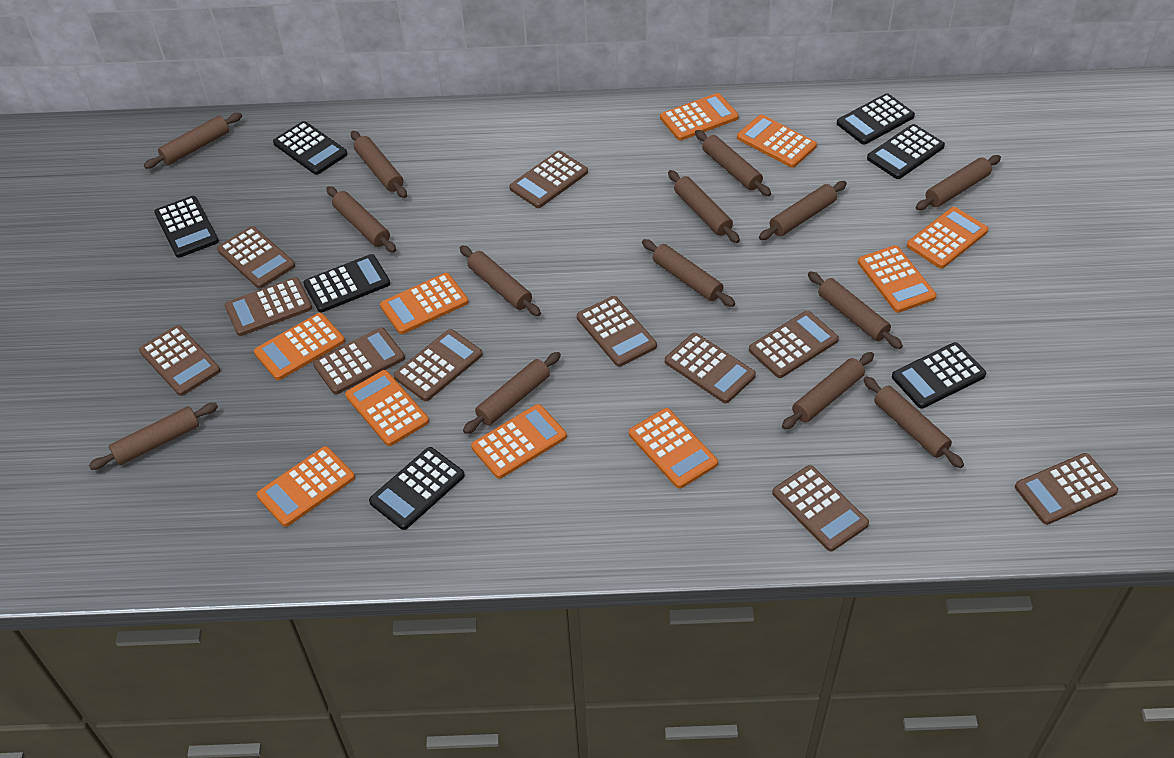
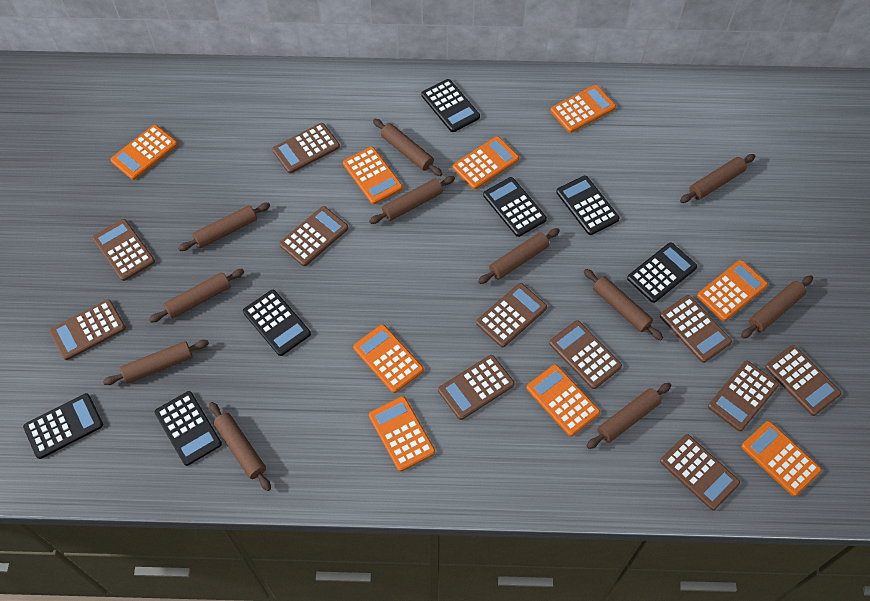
brown rolling pin: [89,403,218,470] [144,113,242,169] [326,186,396,253] [351,131,407,198] [460,245,541,316] [463,352,561,434] [642,239,735,307] [668,170,740,243] [695,130,771,196] [759,181,847,240] [782,352,874,429] [808,271,903,349] [863,377,964,468] [916,155,1001,210] = 14 -> [103,340,209,385] [149,269,244,323] [178,203,270,251] [209,402,271,491] [369,176,455,224] [373,119,442,176] [478,228,560,284] [584,269,663,340] [587,383,671,449] [680,154,755,203] [741,275,813,339] = 11
orange calculator: [254,313,345,380] [256,446,355,527] [345,370,429,446] [380,273,468,334] [471,404,567,479] [629,408,718,489] [660,93,739,141] [737,115,817,168] [858,245,937,313] [907,207,988,269] = 10 -> [110,125,178,180] [343,147,403,204] [353,324,424,393] [369,396,435,472] [453,136,519,190] [526,364,600,436] [550,85,616,133] [697,260,768,321] [741,421,822,497] = 9

